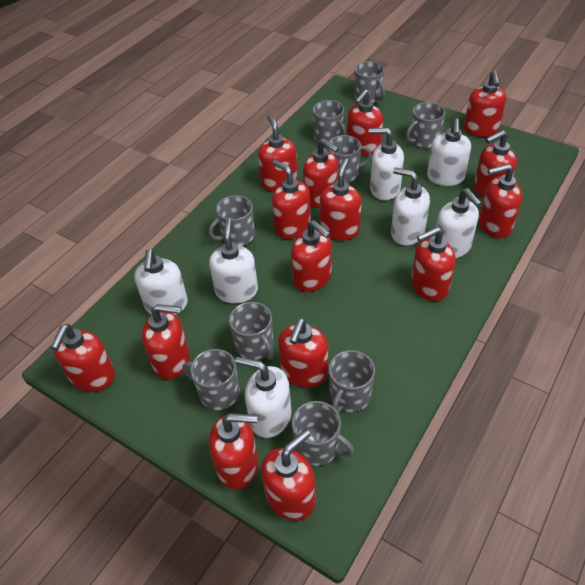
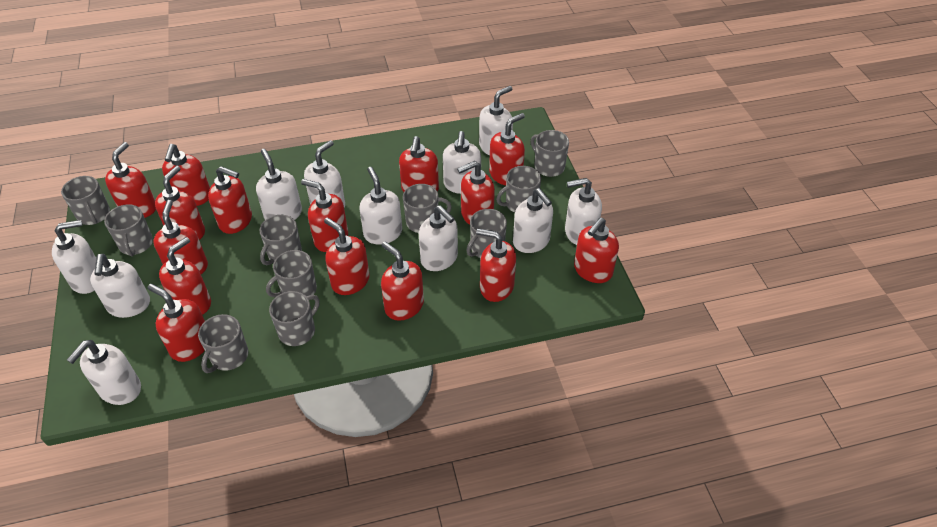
grey mug: [183,349,240,410] [208,195,255,246] [229,302,274,360] [292,401,354,466] [313,100,347,142] [327,135,371,183] [329,350,375,413] [354,61,385,103] [406,102,445,148] = 9 -> [61,176,110,225] [104,204,153,257] [198,314,248,373] [259,215,302,265] [266,250,317,297] [269,291,320,346] [403,184,452,233] [466,209,507,258] [496,166,541,213] [531,130,569,177] = 10
white soap dispenser: [134,249,188,315] [209,218,258,303] [235,357,292,438] [369,128,404,200] [391,167,430,246] [427,118,471,186] [434,188,482,258] = 7 -> [52,220,96,294] [67,340,141,405] [90,254,150,318] [256,149,302,220] [304,140,345,208] [359,167,402,245] [419,205,458,271] [443,131,481,194] [479,86,513,155] [513,188,553,253] [565,178,602,245] = 11

